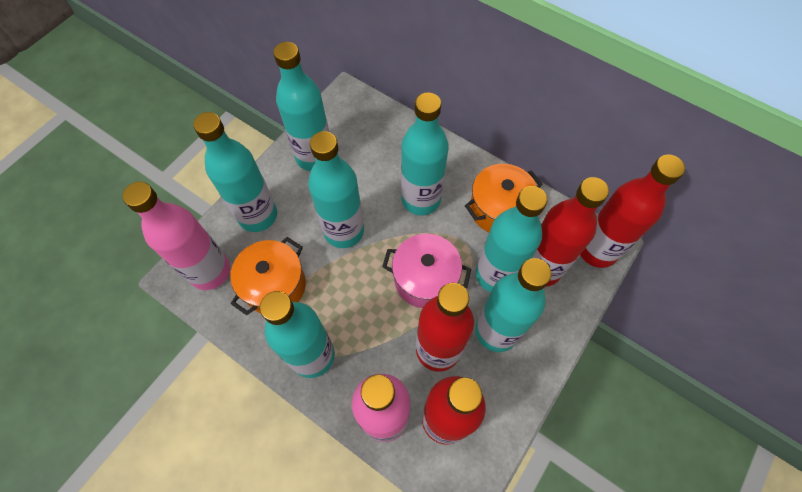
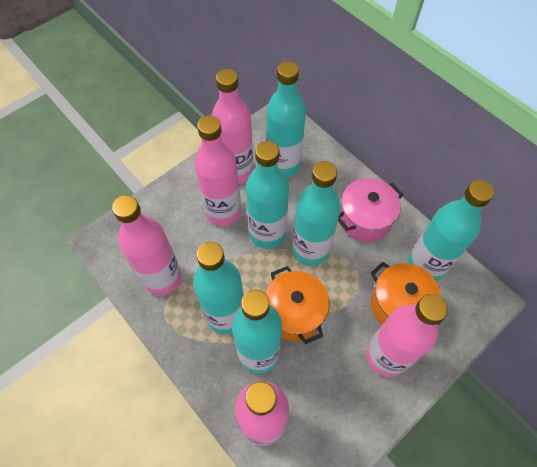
pink bottle: [123,182,230,290] [352,374,410,442] = 2 -> [112,195,181,295] [194,115,241,226] [212,69,254,184] [235,381,289,446] [366,294,448,377] = 5
red bottle: [416,283,474,372] [422,376,486,445] [532,177,609,287] [581,154,685,268] = 4 -> none = 0
turquoise bottle: [193,112,277,232] [260,291,335,378] [273,42,329,171] [308,131,364,248] [401,92,449,215] [475,258,551,352] [476,186,547,292] = 7 -> [193,242,244,334] [232,290,282,374] [246,141,289,249] [266,61,306,177] [292,161,341,266] [408,180,494,281] = 6

